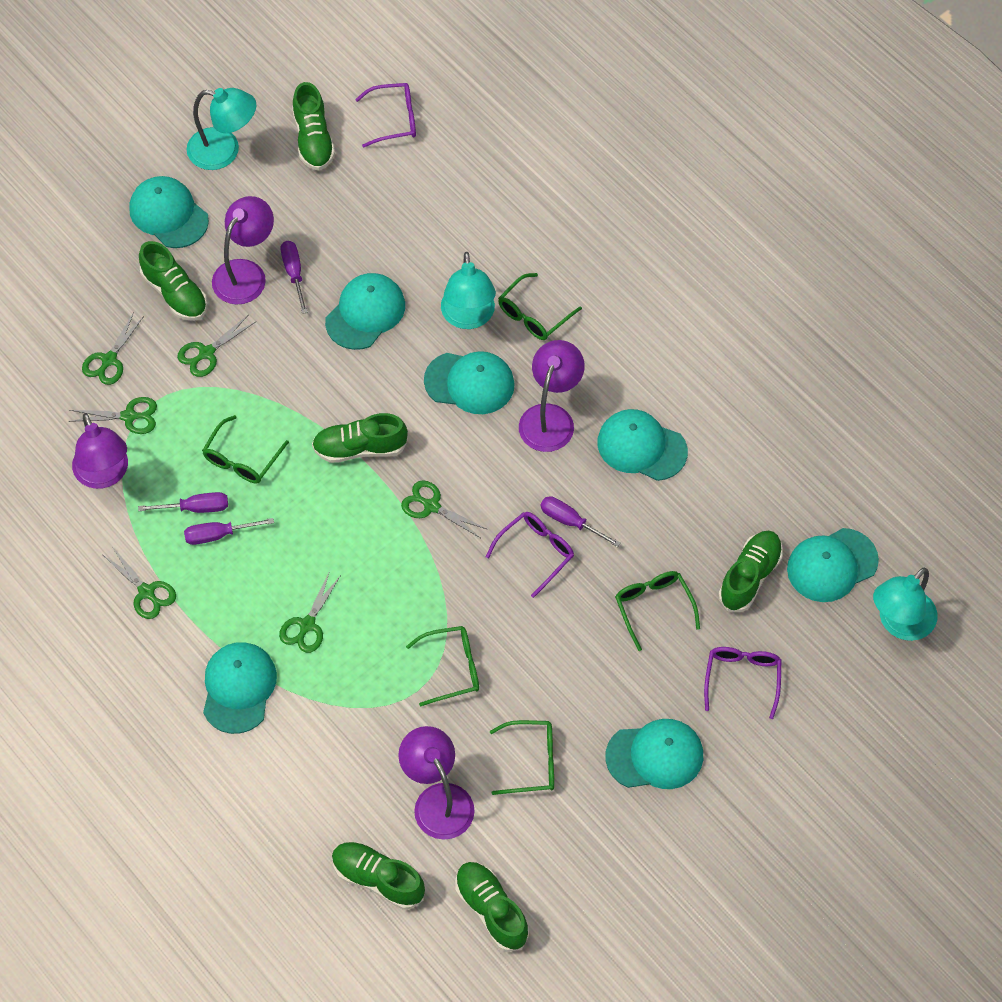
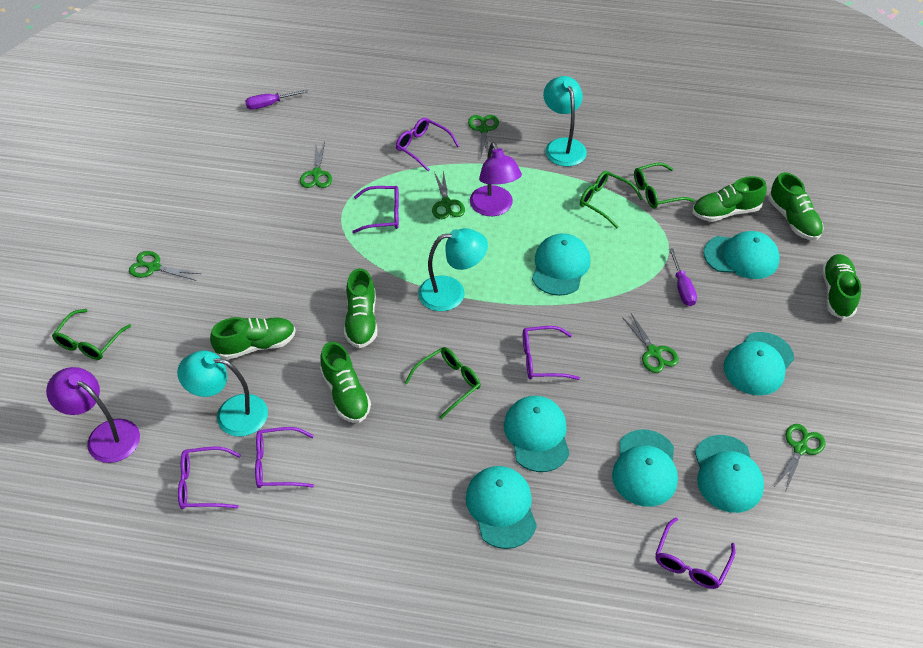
green glasses: [202,415,289,483] [406,626,479,706] [490,720,554,795] [498,273,582,340] [615,571,700,651] = 5 -> [52,309,131,360] [405,347,481,419] [580,171,643,228] [634,162,694,208] = 4
purple glasses: [355,83,416,148] [486,512,574,598] [704,647,781,719] = 3 -> [178,447,241,509] [255,427,314,488] [352,186,399,233] [396,118,459,172] [523,326,580,380] [655,517,735,589] = 6
purple lamp: [72,413,128,489] [212,196,274,304] [398,726,475,840] [519,340,585,452] = 4 -> [46,367,140,463] [470,142,522,216] = 2
purple screwdriver: [138,492,228,513] [184,518,274,545] [281,241,308,314] [541,496,620,547] = 4 -> [245,89,308,109] [669,248,697,306] = 2

